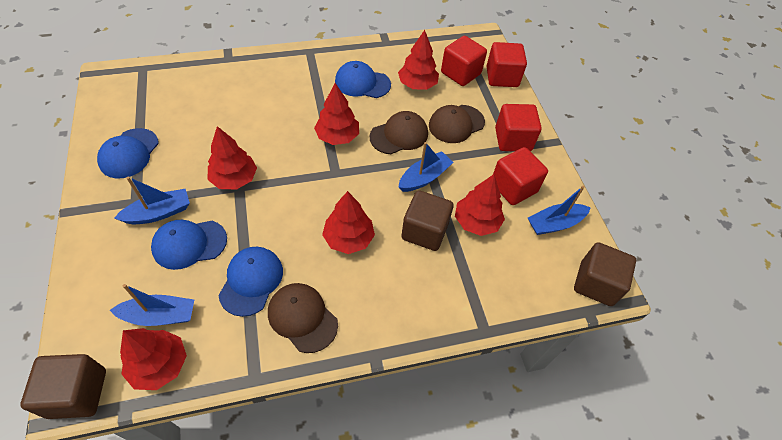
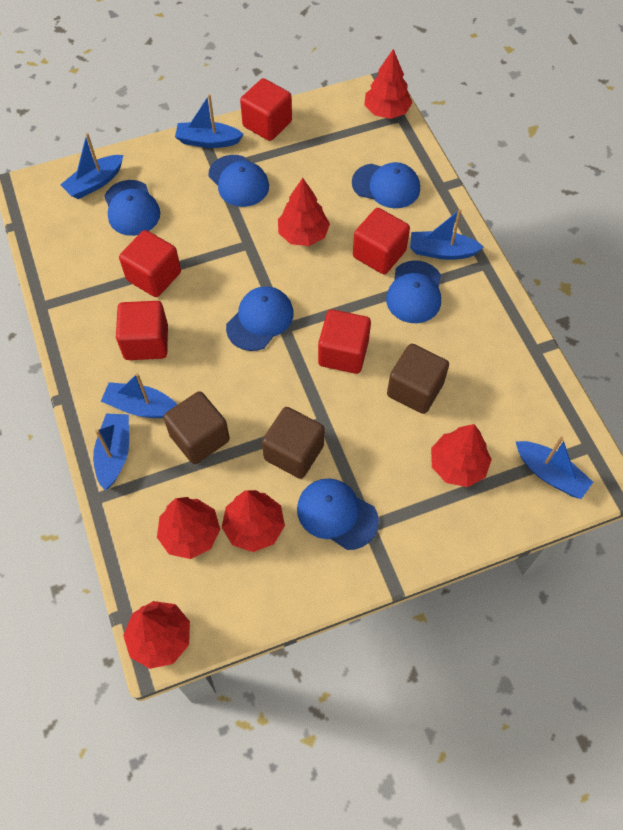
blue boat: [110,284,194,326] [114,177,190,224] [398,142,453,192] [528,186,591,235] = 4 -> [60,133,123,199] [93,414,129,490] [101,373,177,418] [175,94,244,148] [410,209,484,260] [516,436,593,499] = 6
blue cap: [97,128,159,178] [151,220,227,270] [218,247,283,317] [335,61,391,98] = 4 -> [104,180,160,236] [208,155,269,207] [226,286,294,351] [297,478,379,550] [352,162,420,208] [386,260,441,323] = 6
brown cap: [268,283,338,353] [370,111,428,154] [429,105,485,143] = 3 -> none = 0
red cube: [441,36,487,86] [487,42,527,87] [493,147,548,205] [495,104,542,151] = 4 -> [116,301,168,360] [119,230,181,297] [240,78,292,141] [318,309,371,374] [353,208,410,274] = 5

